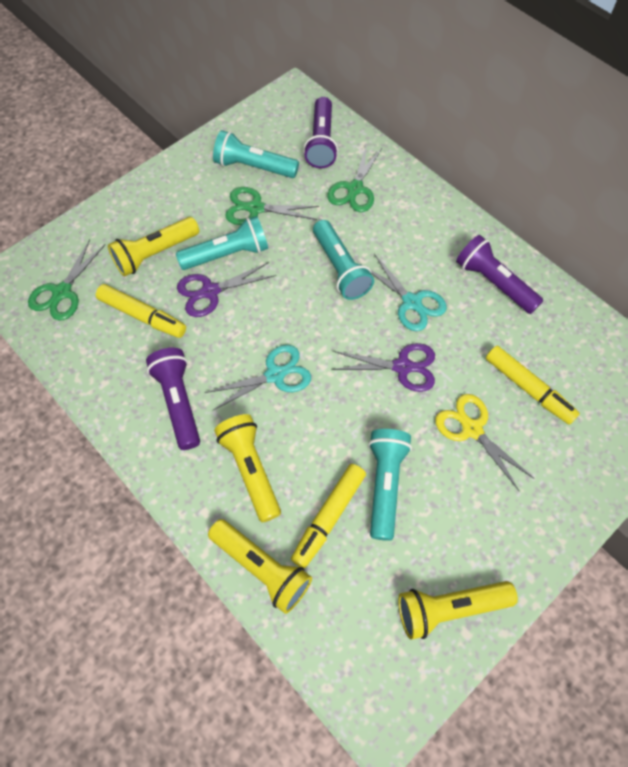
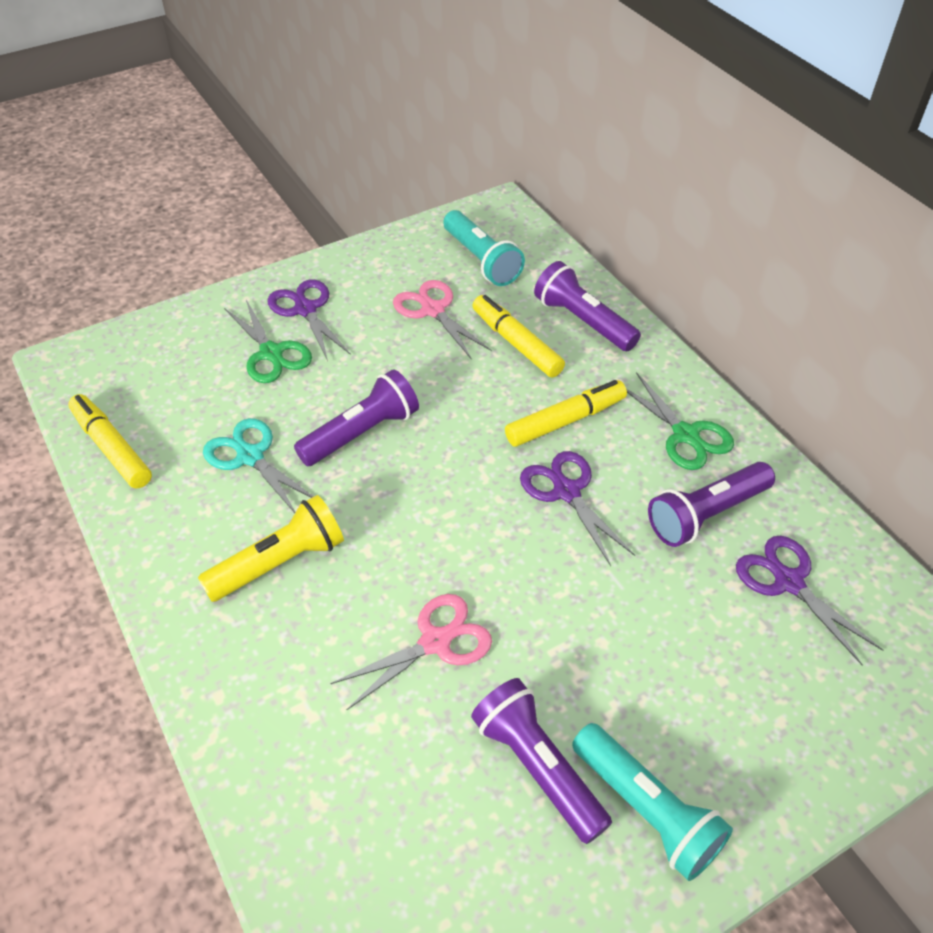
green scissors: [28,239,105,320] [225,187,319,225] [327,144,383,212] = 3 -> [224,300,312,383] [627,372,734,470] = 2
pink scissors: none = 0 -> [330,594,492,710] [393,280,492,360] = 2
purple flashlight: [146,348,200,450] [304,97,338,168] [456,235,543,314] = 3 -> [294,369,419,466] [471,678,612,844] [534,261,641,351] [648,462,775,547] = 4
purple scissors: [177,262,276,317] [331,343,435,392] = 2 -> [268,279,351,361] [520,451,635,566] [736,536,883,666] = 3
turquoise flashlight: [176,216,268,270] [213,130,299,178] [313,220,374,300] [368,429,412,541] = 4 -> [443,210,525,286] [572,723,733,881] = 2
turquoise scissors: [205,345,311,411] [360,254,447,331] = 2 -> [203,418,314,513] = 1
yellow flashlight: [108,217,199,277] [208,519,312,614] [214,414,281,522] [398,581,518,640] = 4 -> [198,495,344,602] = 1
yellow scissors: [435,394,534,491] = 1 -> none = 0

